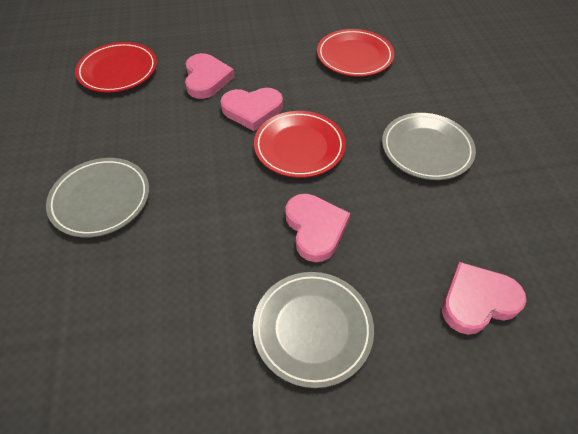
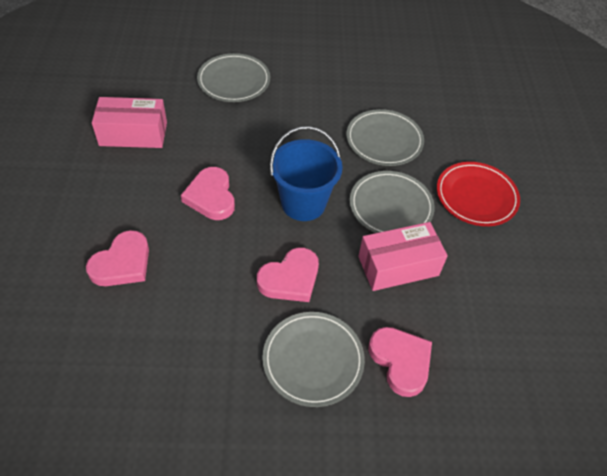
blue bucket: none = 0 -> [270,126,343,221] = 1
grey plate: [46,158,149,237] [253,272,374,388] [382,113,476,180] = 3 -> [197,53,270,102] [262,312,365,407] [346,109,424,166] [350,171,435,233] = 4
pink box: none = 0 -> [92,97,167,148] [358,222,448,291] = 2
red plate: [75,42,157,93] [254,111,346,178] [317,29,394,77] = 3 -> [437,162,520,226] = 1

